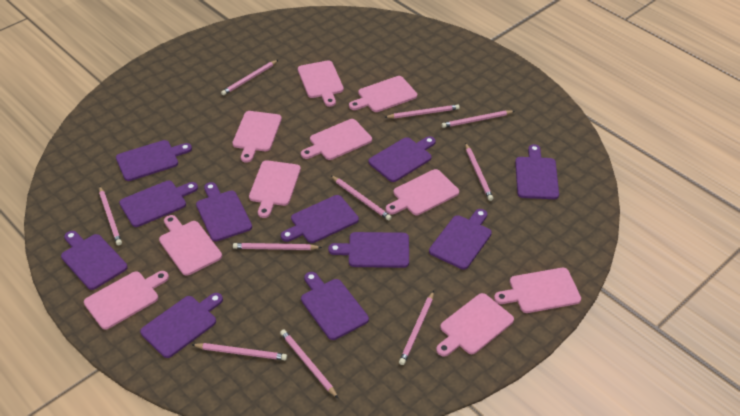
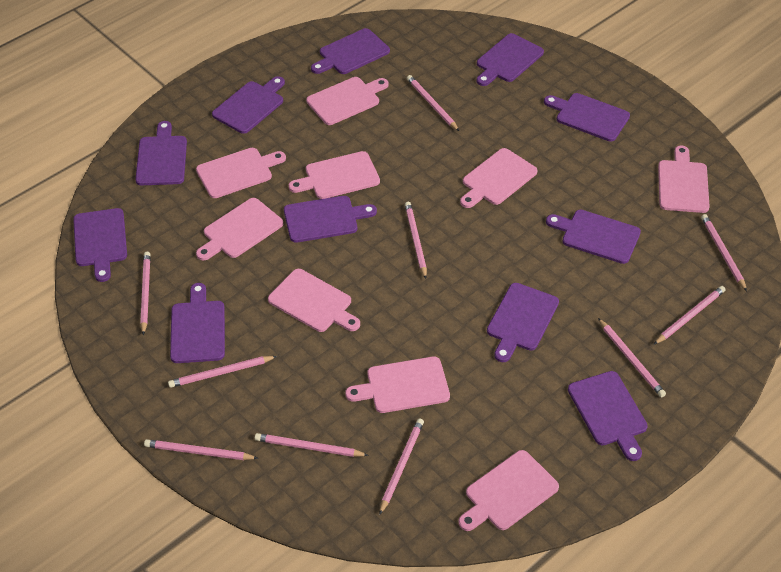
pink cutting board: [84,271,169,329] [159,215,222,276] [232,111,282,163] [249,160,301,218] [298,60,344,107] [301,119,372,160] [349,76,417,112] [386,169,459,215] [436,293,514,357] [494,268,581,313] = 10 -> [196,148,286,198] [196,198,283,261] [268,269,360,332] [289,151,380,199] [306,77,389,125] [345,357,450,413] [458,450,559,531] [460,148,537,208] [658,146,710,213] = 9

